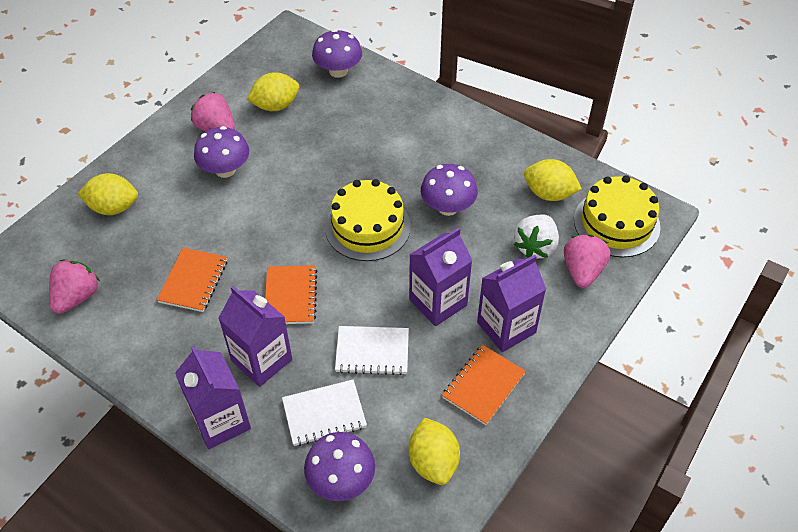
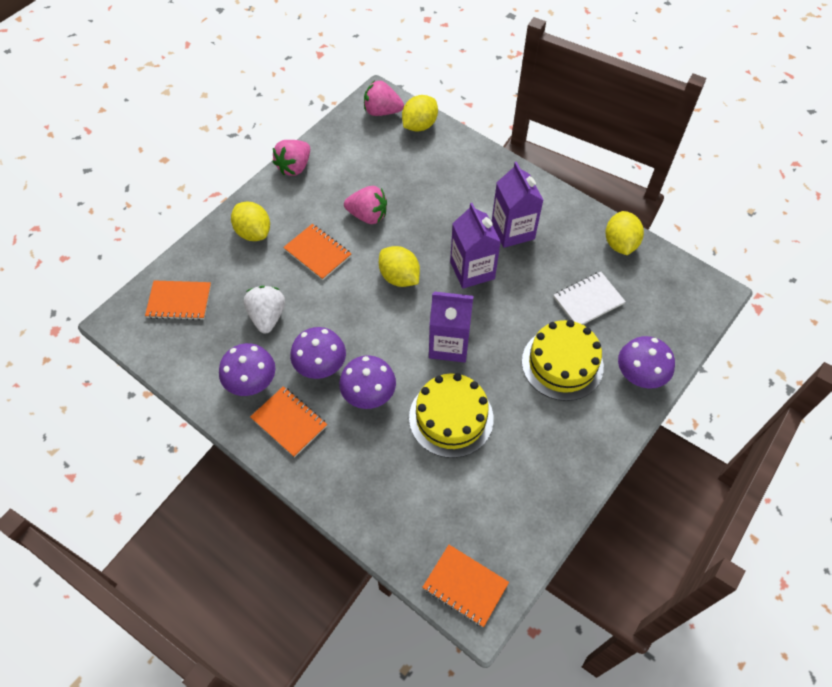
orange notebook: [157,248,227,312] [265,265,317,324] [442,345,526,425] = 3 -> [145,281,211,320] [250,386,327,458] [283,224,351,280] [422,545,509,627] = 4
purple carton: [175,345,251,449] [218,286,292,387] [409,227,472,326] [477,255,546,352] = 4 -> [429,292,473,363] [450,203,501,289] [492,162,544,248] = 3
white notebook: [282,380,367,446] [335,326,409,375] = 2 -> [554,271,626,325] = 1

